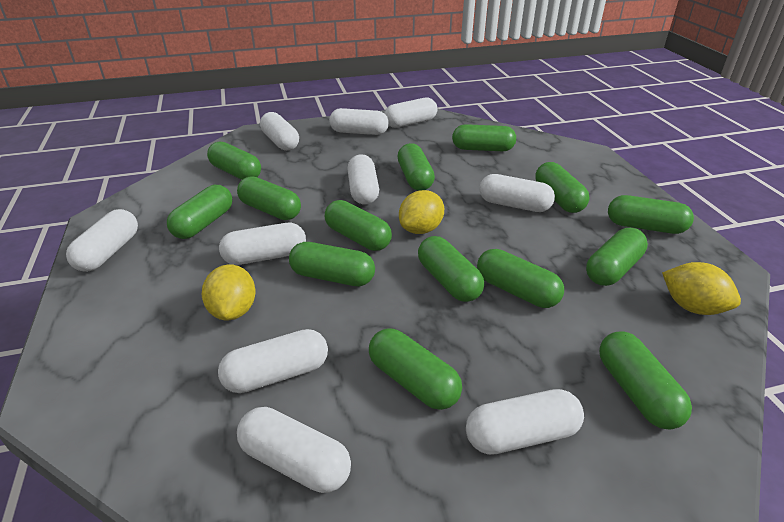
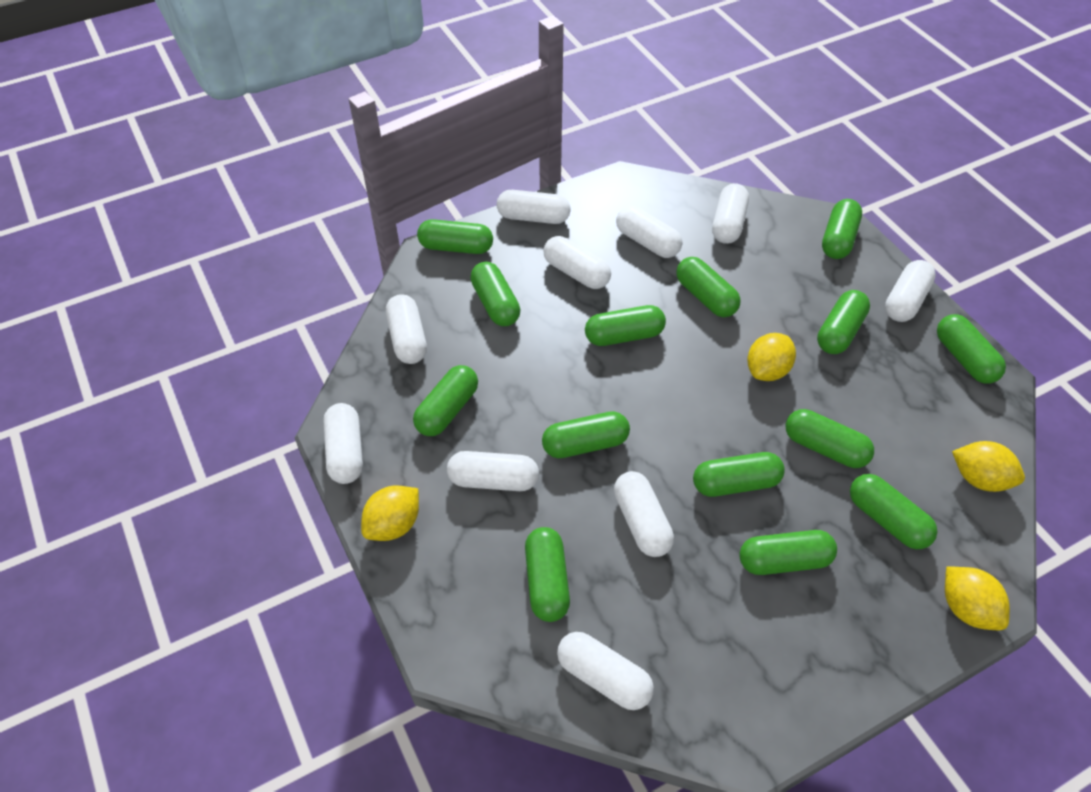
yellow lemon: [201,264,256,320] [399,190,444,234] [662,262,741,315] = 3 -> [361,485,419,541] [747,333,796,381] [945,567,1010,630] [952,441,1025,492] = 4

